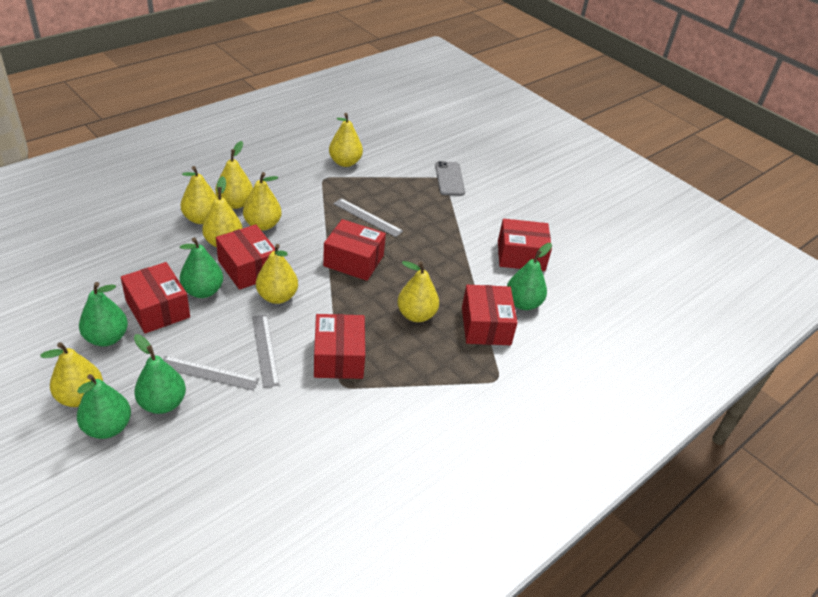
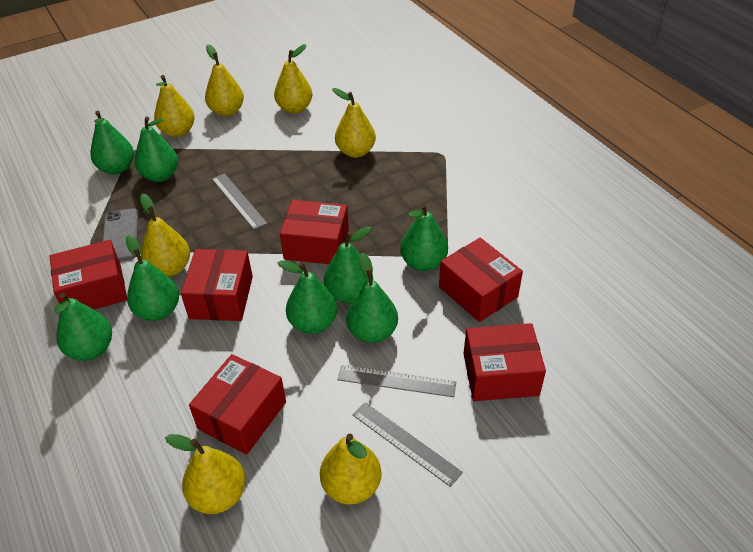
green pear: [77,374,131,439] [79,282,128,346] [134,334,186,414] [180,237,223,298] [507,243,552,310] = 5 -> [54,293,112,361] [91,111,134,174] [126,235,179,321] [135,117,178,182] [277,260,337,334] [324,226,373,303] [346,253,398,343] [400,204,448,271] = 8
yellow pear: [40,342,103,407] [181,166,217,224] [202,176,243,247] [215,141,253,209] [243,172,282,231] [256,244,298,304] [329,113,363,167] [397,261,439,322] = 8 -> [140,194,190,277] [154,75,195,137] [165,434,246,514] [205,45,244,116] [274,44,312,114] [320,434,382,505] [332,88,376,158] = 7

